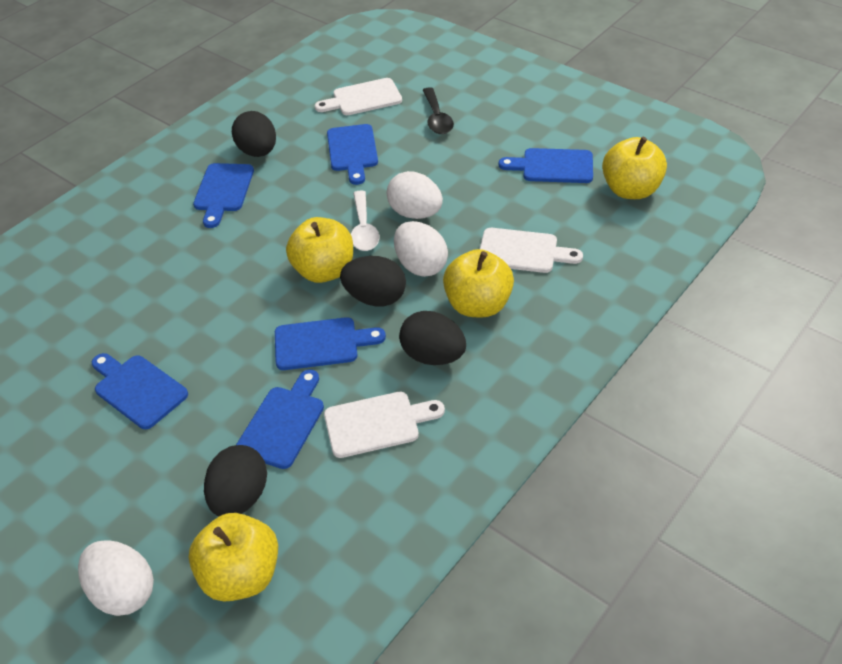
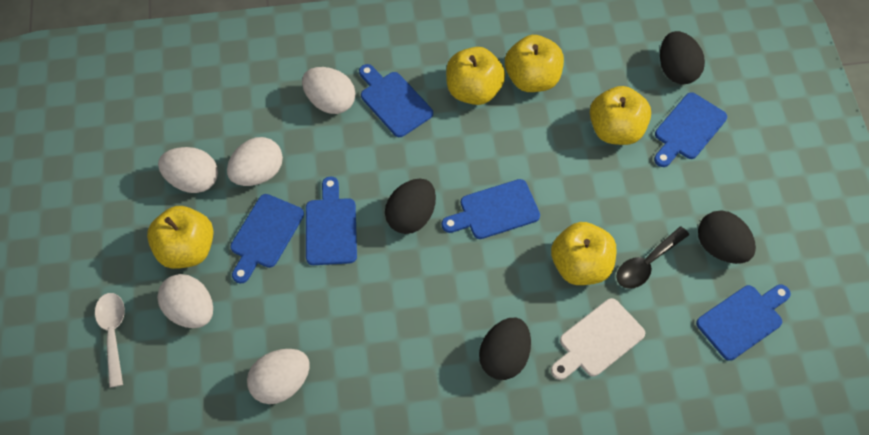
white cutting board: [315,78,402,115] [324,392,445,458] [480,228,583,273] = 3 -> [551,298,645,380] = 1
white egg: [78,540,154,616] [387,171,443,219] [394,221,448,277] = 3 -> [157,274,213,328] [158,147,218,193] [227,137,283,186] [247,349,310,404] [302,67,355,114] = 5
yellow apple: [189,513,278,602] [286,217,353,283] [443,249,514,317] [602,137,667,199] = 4 -> [147,206,214,269] [446,47,505,105] [505,35,564,92] [551,222,616,285] [590,86,651,145] = 5

